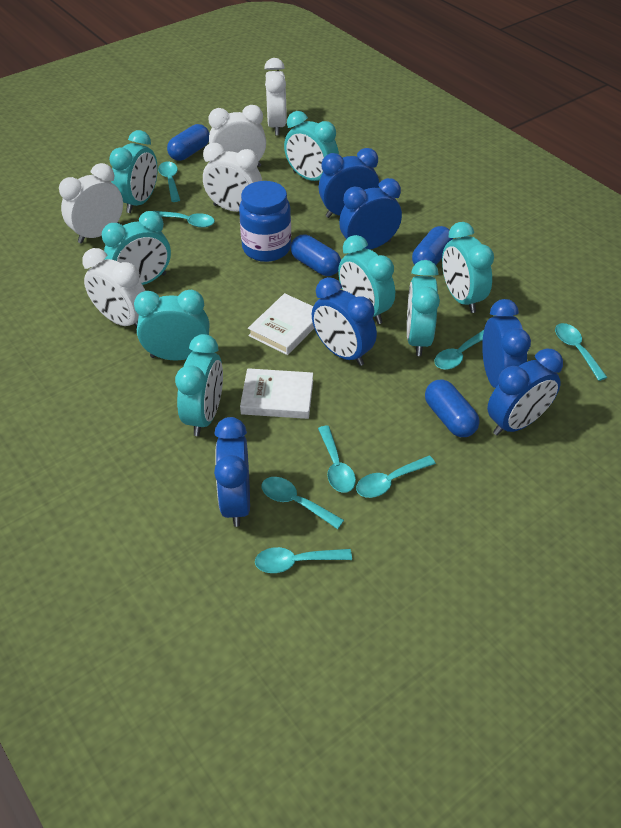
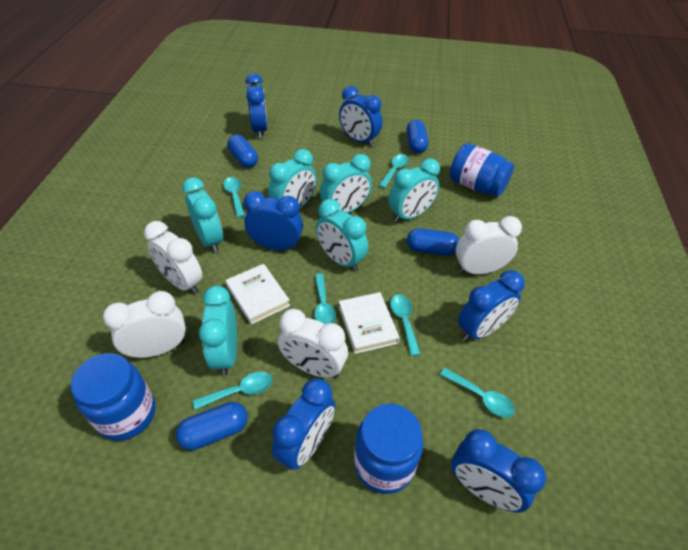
blue jar: [239,181,291,262] = 1 -> [71,353,155,441] [354,404,423,494] [450,143,514,197] = 3
turquoise clock: [102,211,171,285] [109,130,158,213] [134,290,209,360] [175,334,223,436] [284,111,339,181] [338,235,395,324] [407,260,440,356] [442,222,494,313] = 8 -> [182,177,223,253] [199,286,237,376] [268,149,317,209] [316,199,368,272] [320,154,372,213] [388,158,440,223] = 6
turquoise spoon: [154,211,215,228] [158,162,180,202] [255,547,352,573] [262,477,344,529] [318,426,356,493] [356,456,436,498] [434,330,484,370] [555,323,608,381] = 8 -> [193,372,273,410] [223,177,245,218] [314,274,336,325] [379,154,409,188] [390,294,420,356] [440,368,515,418] = 6
white clock: [59,163,123,244] [82,248,145,327] [203,143,262,212] [209,105,266,167] [264,58,287,135] = 5 -> [103,291,186,358] [144,221,203,294] [278,309,348,378] [456,216,522,275] = 4

